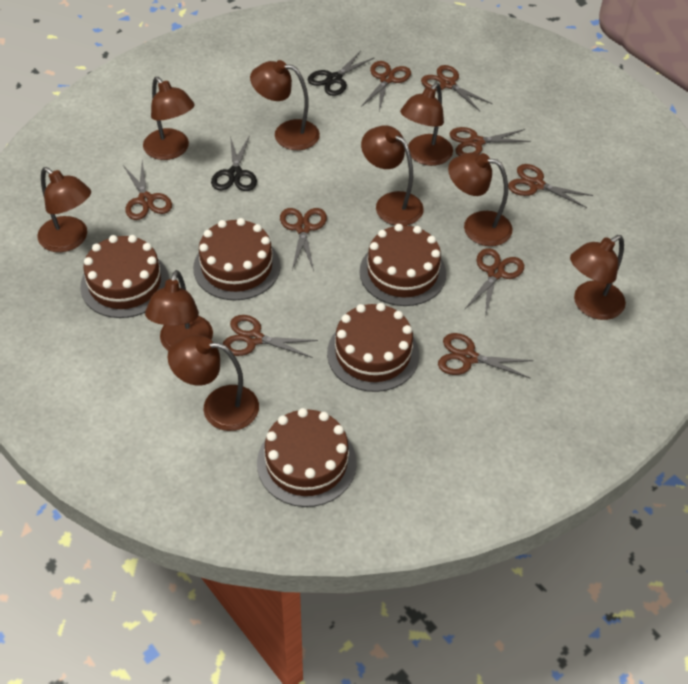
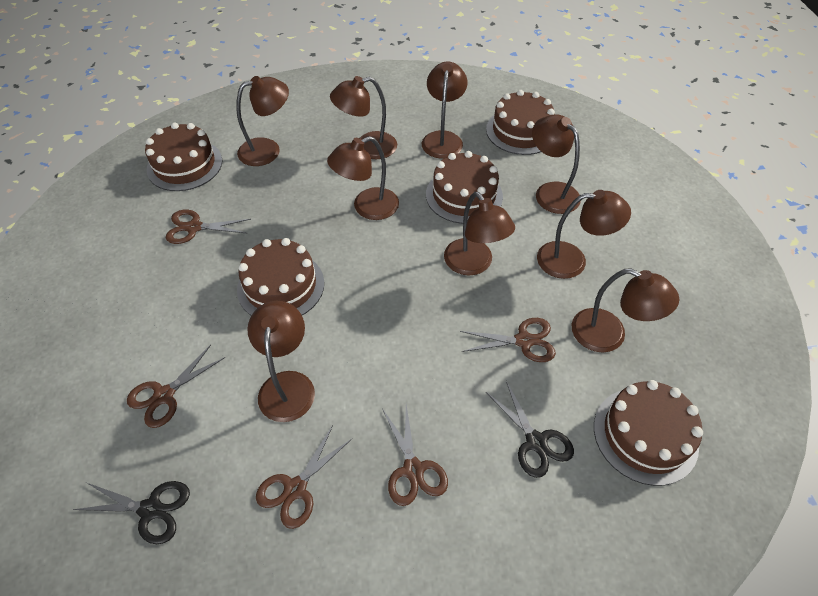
brown scissors: [123,161,172,220] [223,315,318,358] [280,208,327,271] [361,61,411,111] [421,65,493,111] [438,333,534,379] [450,127,531,156] [464,248,524,317] [508,164,593,208] = 9 -> [127,345,225,428] [166,210,251,244] [256,425,353,529] [383,404,448,506] [460,318,556,362] = 5

